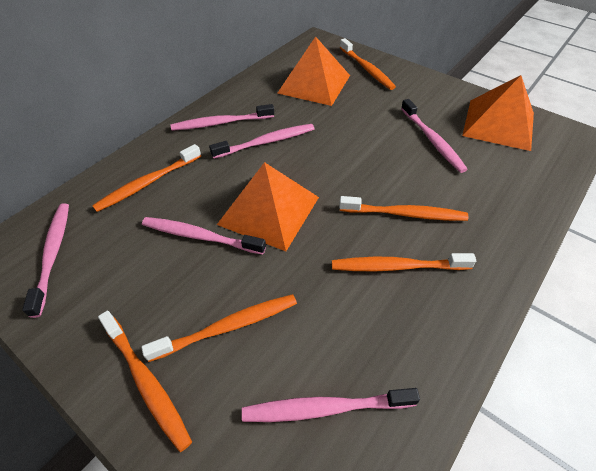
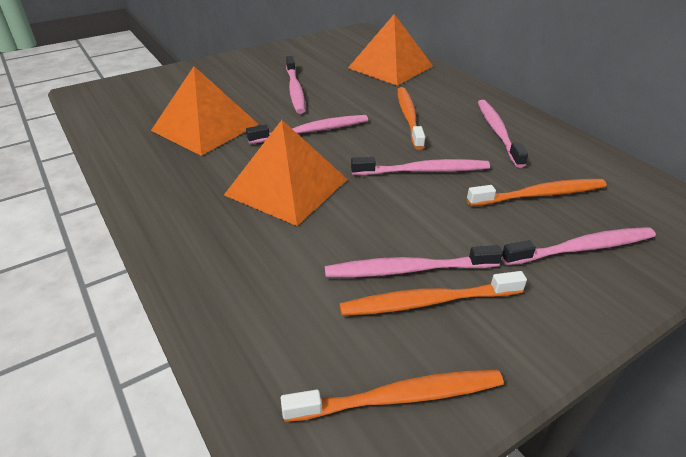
orange toothbrush: [92,144,201,212] [98,311,192,452] [141,294,297,362] [332,253,476,271] [339,196,468,221] [340,38,396,90] = 6 -> [281,370,504,422] [339,271,527,316] [397,87,425,150] [467,179,607,206] = 4

